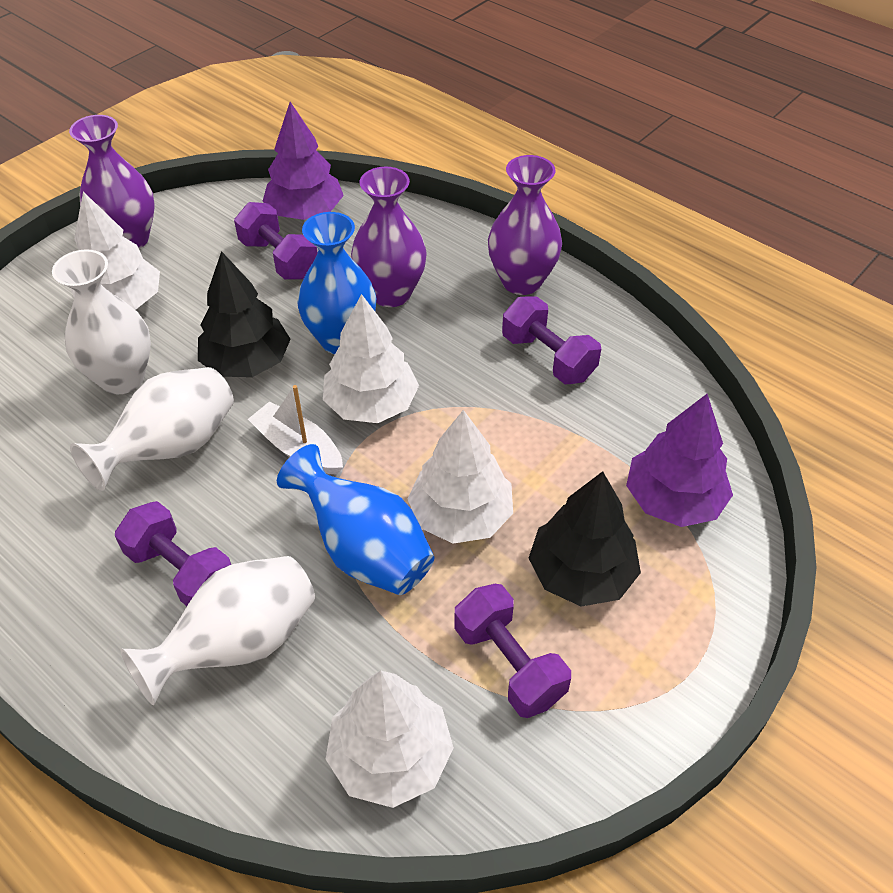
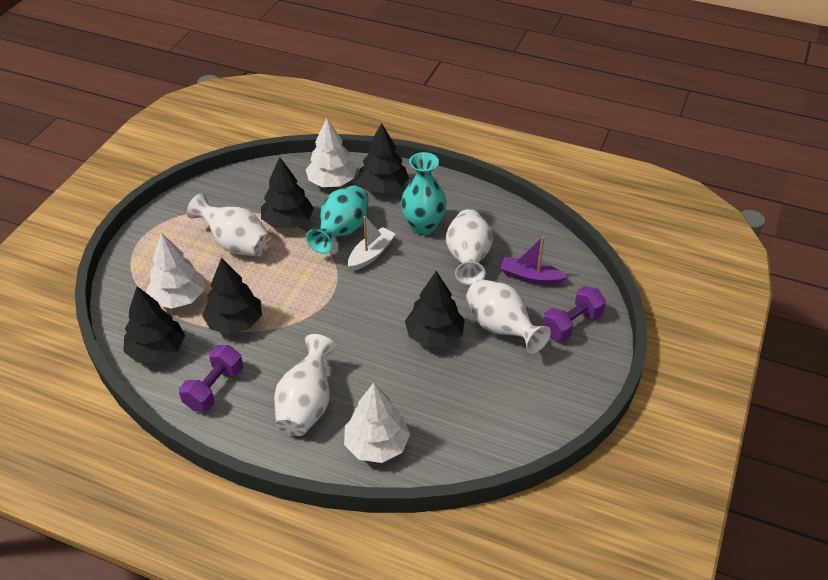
black tree: [198,251,291,377] [529,471,641,607] = 2 -> [123,286,185,363] [202,258,262,334] [261,157,314,228] [357,123,409,193] [405,271,465,347] = 5
blue vase: [277,444,434,595] [297,212,376,354] = 2 -> none = 0
purple boat: none = 0 -> [500,236,567,285] = 1
purple dumbbell: [115,501,231,606] [234,202,318,280] [454,584,571,718] [502,296,601,384] = 4 -> [179,345,243,412] [542,286,606,341] = 2
purple tree: [262,102,344,220] [626,394,733,527] = 2 -> none = 0
purple vase: [69,115,154,249] [351,167,427,307] [488,155,562,295] = 3 -> none = 0
turquoise vase: none = 0 -> [306,185,369,254] [401,152,447,235] = 2
white tree: [70,192,160,310] [323,294,419,423] [326,671,454,808] [408,410,513,544] = 4 -> [146,233,204,309] [306,118,357,187] [344,383,410,463] = 3
white vase: [52,249,151,394] [70,367,234,491] [120,556,315,705] = 3 -> [187,193,271,257] [274,334,336,436] [446,209,493,285] [466,279,551,354] = 4

